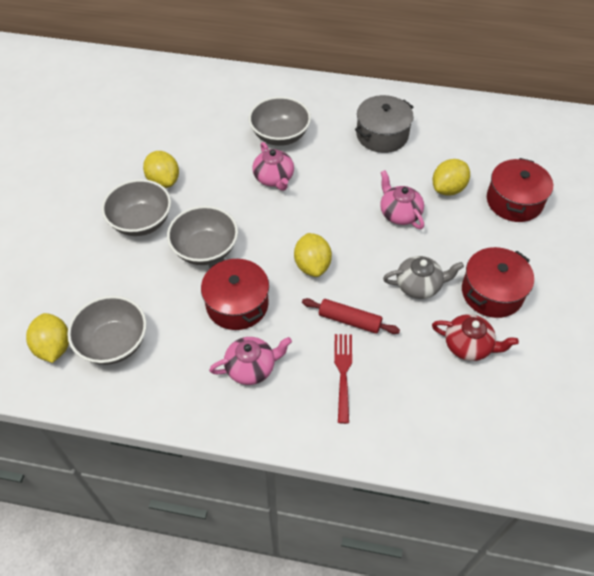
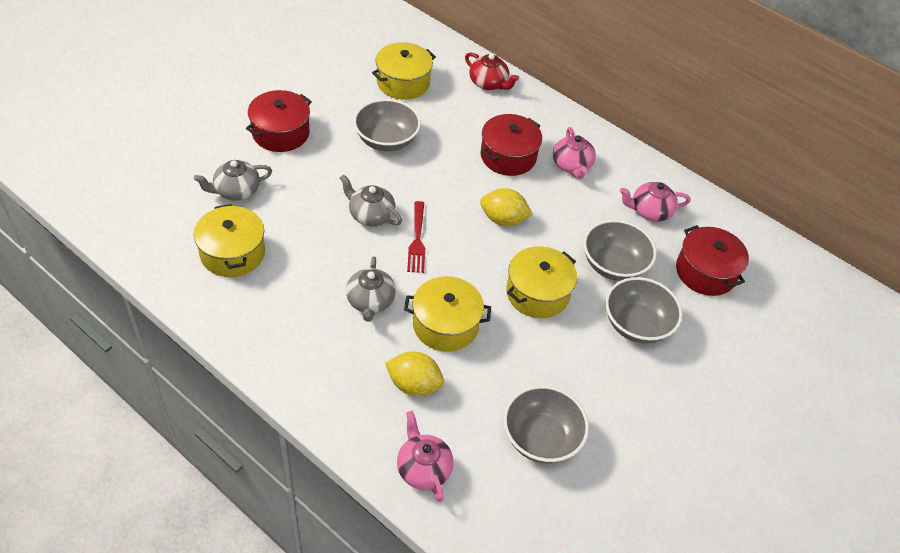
grey pot: [355,95,414,153] = 1 -> none = 0
grey teapot: [383,256,464,299] = 1 -> [194,160,272,201] [340,174,402,226] [346,256,396,322] = 3
red rolling pin: [302,298,400,334] = 1 -> none = 0
yellow lemon: [26,313,69,363] [143,151,179,188] [294,233,332,277] [433,159,470,196] = 4 -> [385,352,444,396] [480,188,533,226] = 2
yellow pot: none = 0 -> [194,204,265,277] [372,42,436,100] [404,276,491,352] [506,246,577,318] = 4

